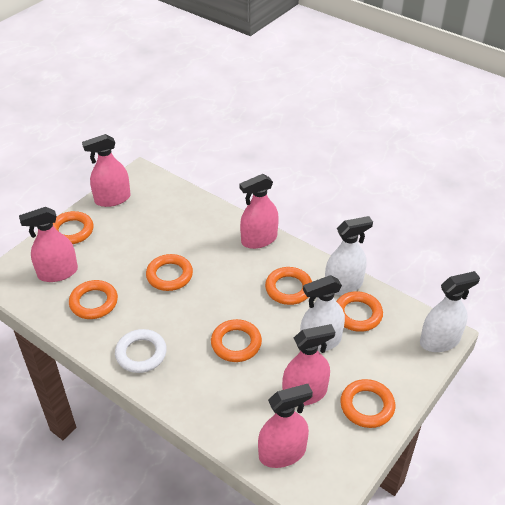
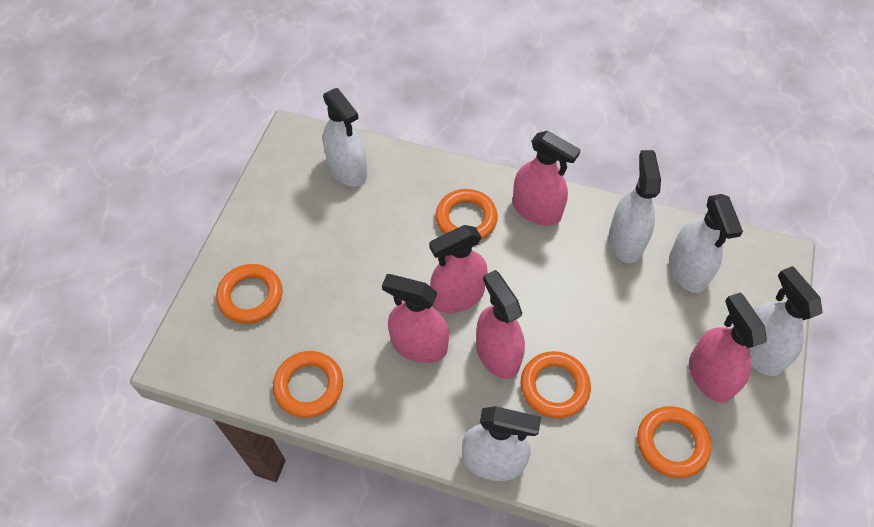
orange ring: [53,211,94,244] [69,280,118,319] [146,254,193,291] [211,319,262,362] [265,267,312,305] [336,291,383,332] [340,379,395,428] = 7 -> [216,264,283,324] [273,351,343,418] [435,189,498,240] [520,351,591,418] [638,406,711,478] = 5
white ring: [115,329,167,373] = 1 -> none = 0
white spray bottle: [300,275,345,352] [325,216,373,295] [420,271,480,352] = 3 -> [323,88,367,187] [462,406,541,481] [609,150,661,263] [669,194,743,293] [750,266,822,376] = 5

